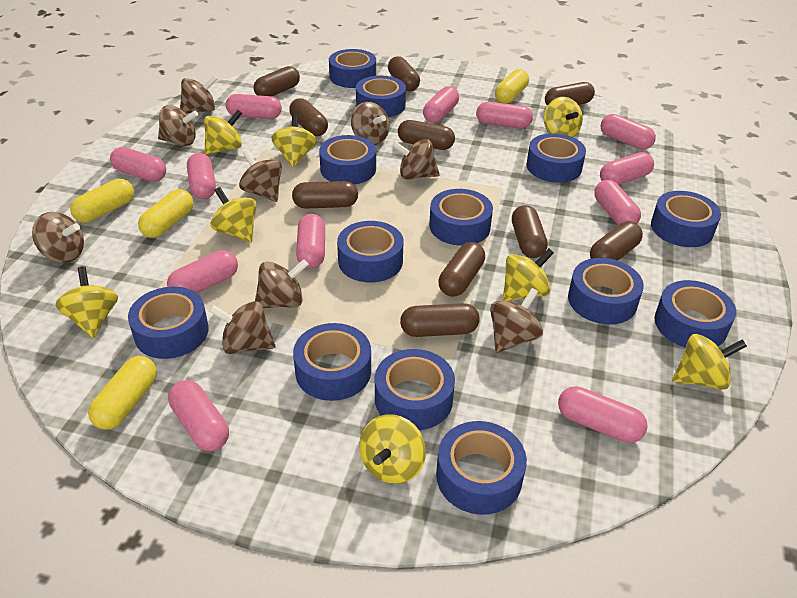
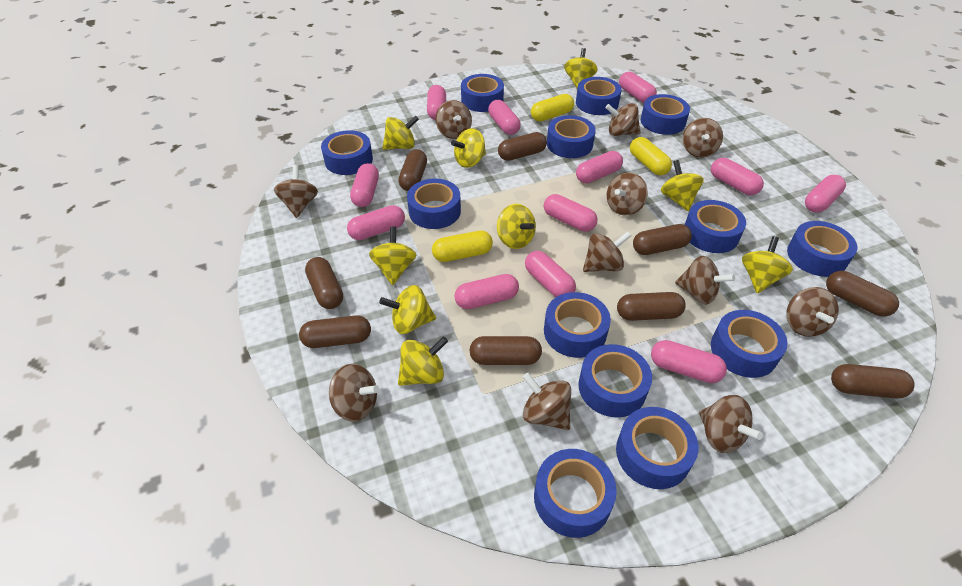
brown capsule: [254,66,300,96] [289,98,328,136] [292,181,358,209] [388,56,420,91] [398,120,455,150] [400,303,480,337] [438,242,485,297] [512,205,548,258] [545,82,595,106] [590,221,643,261] = 10 -> [299,315,371,348] [305,257,343,309] [398,149,427,191] [469,336,542,365] [498,132,547,161] [617,292,686,321] [633,224,692,255] [826,271,899,317] [831,364,915,399] = 9
brown spinning top: [32,212,84,263] [158,105,198,146] [180,75,218,114] [209,301,276,354] [239,150,282,202] [255,259,309,308] [351,102,390,145] [392,139,440,180] [490,288,543,353] = 9 -> [274,165,318,218] [329,364,379,422] [435,100,472,139] [523,373,571,430] [583,231,631,272] [605,103,641,136] [607,172,648,216] [675,256,735,305] [683,118,723,157] [699,395,763,453] [786,287,839,337] = 11
yellow capsule: [70,179,134,222] [88,356,157,430] [138,189,193,238] [495,69,529,104] = 4 -> [432,230,493,262] [531,94,574,122] [630,137,672,175] = 3
yellow spinning top: [55,266,118,338] [204,110,242,155] [211,187,257,242] [271,114,317,167] [359,414,426,484] [503,248,554,301] [544,97,583,137] [672,334,747,390] = 8 -> [369,226,417,285] [379,285,436,334] [382,116,419,150] [398,336,448,386] [451,128,486,168] [497,204,536,249] [564,48,598,88] [660,160,704,211] [742,236,793,293] = 9

